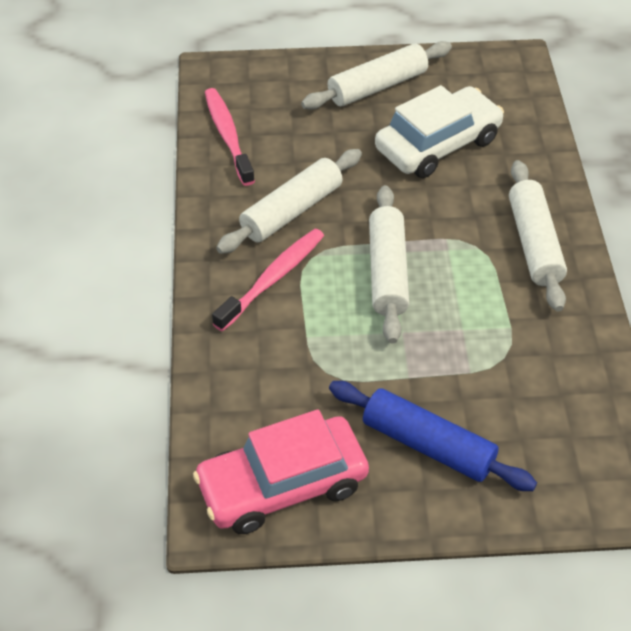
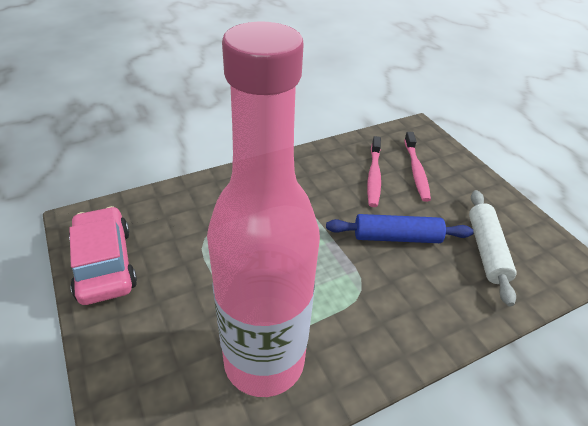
pink bottle: none = 0 -> [207,21,320,397] = 1
white car: [375,85,504,178] = 1 -> none = 0
white rolling pin: [216,149,362,254] [301,41,452,110] [369,185,409,344] [509,160,567,312] = 4 -> [469,190,517,306] = 1

